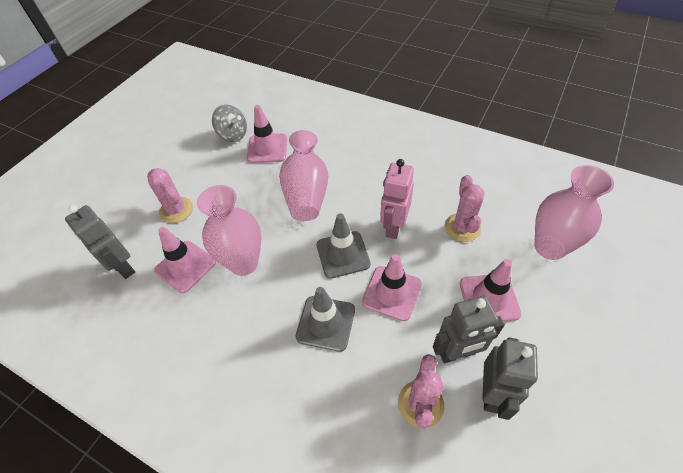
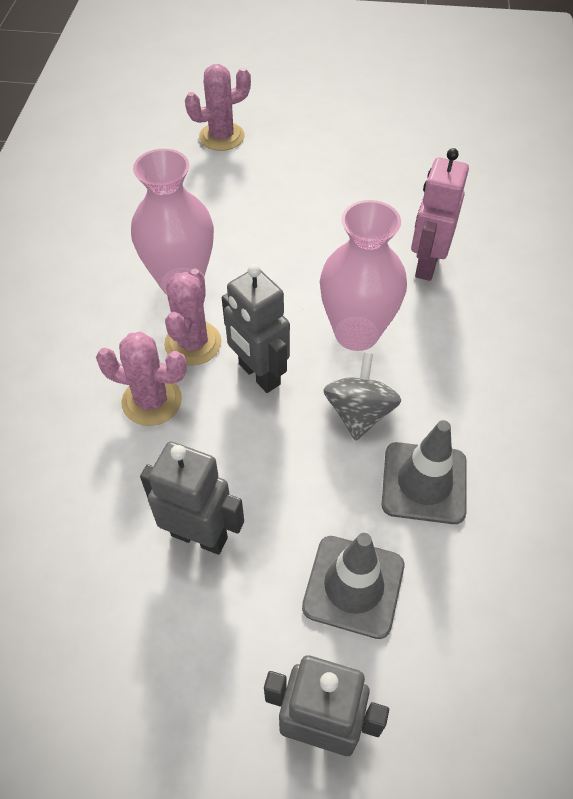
pink traffic cone: [154,227,216,293] [247,105,287,163] [362,254,422,321] [460,259,521,322] = 4 -> none = 0
pink vase: [197,185,262,276] [279,130,328,221] [535,165,614,260] = 3 -> [131,149,214,295] [320,200,407,351] = 2

